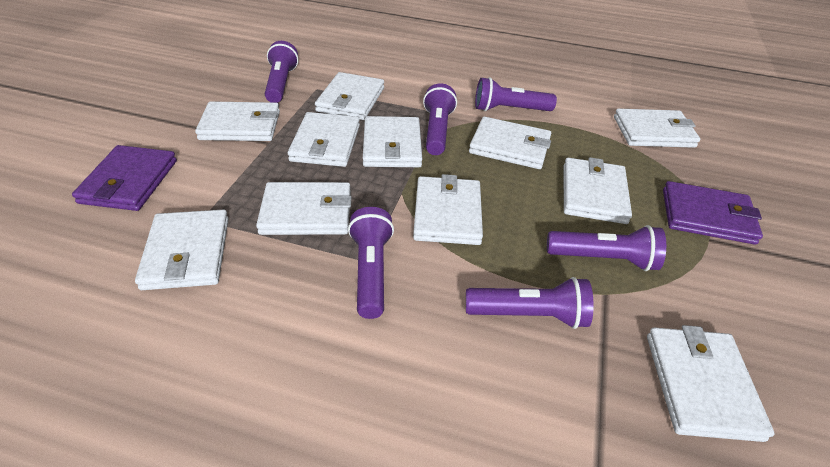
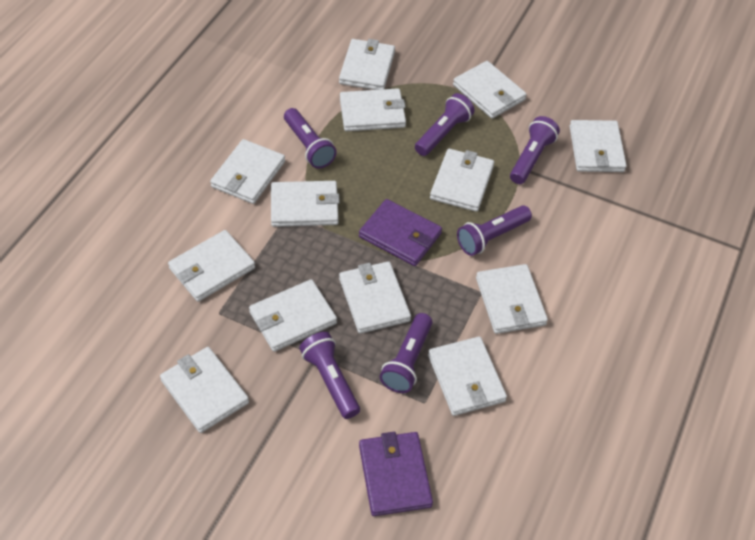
white wallet: [135,210,229,290] [195,101,280,141] [256,182,351,235] [288,112,360,167] [315,72,384,120] [363,116,422,167] [413,174,483,245] [469,117,551,169] [564,157,632,224] [614,109,700,148] [647,325,775,442] = 11 -> [160,347,249,433] [168,230,255,302] [210,139,285,204] [249,279,337,352] [271,181,340,227] [339,39,395,90] [339,261,411,334] [340,88,406,131] [428,337,507,416] [430,149,494,212] [453,61,527,119] [476,264,548,334] [569,120,627,172] = 13

